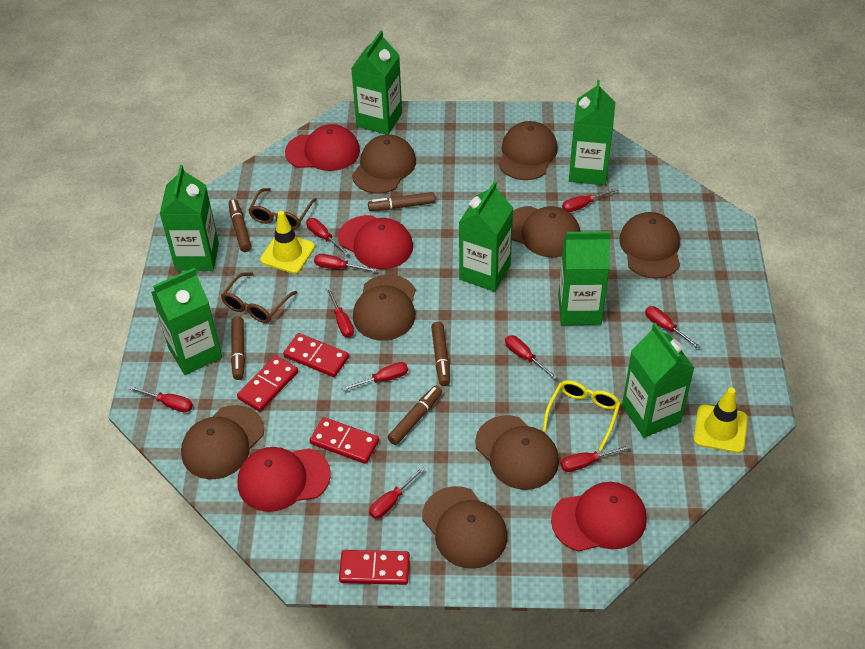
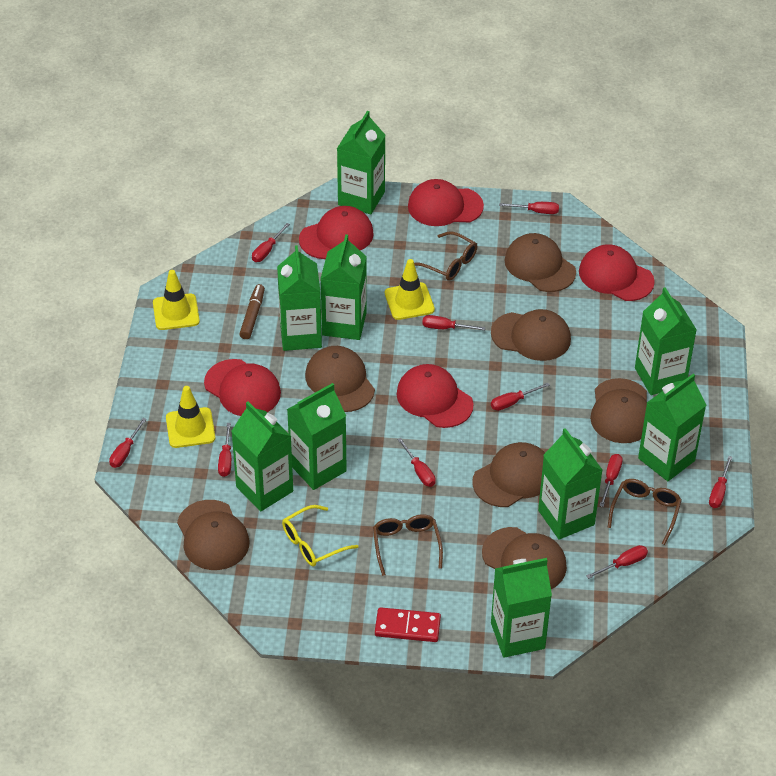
brown cap: [181,405,264,479] [352,134,416,194] [353,275,415,340] [422,486,507,569] [475,415,559,490] [499,121,558,180] [512,206,581,257] [619,212,680,279] = 8 -> [177,500,249,570] [305,346,375,412] [472,442,545,507] [482,527,567,589] [491,309,571,361] [505,233,576,292] [590,378,647,443] = 7
brown glasses: [221,272,297,323] [248,188,317,229] = 2 -> [373,514,443,576] [414,231,477,281] [608,479,682,545] = 3
brown marker: [228,199,252,252] [231,316,245,380] [368,192,435,211] [387,386,442,445] [431,322,450,386] = 5 -> [240,284,265,339] = 1
green carton: [151,268,222,375] [160,165,219,271] [351,30,402,134] [459,181,513,292] [558,231,611,325] [569,80,616,185] [622,323,694,438] = 7 -> [231,402,293,511] [277,245,322,351] [287,383,347,490] [321,234,367,340] [337,111,386,214] [491,558,552,658] [538,428,602,539] [635,287,697,395] [638,374,706,481] = 9
red cap: [238,447,331,512] [285,124,360,171] [338,215,413,269] [551,482,647,552] = 4 -> [204,359,281,416] [299,206,374,259] [396,364,474,428] [408,179,484,226] [579,244,655,301] = 5
red domino: [237,355,298,412] [283,333,349,377] [310,417,379,464] [339,550,410,585] = 4 -> [375,607,441,642] = 1
yellow traffic cone: [260,211,315,274] [694,388,748,453] = 2 -> [153,270,200,330] [166,386,215,448] [385,259,435,320] = 3

